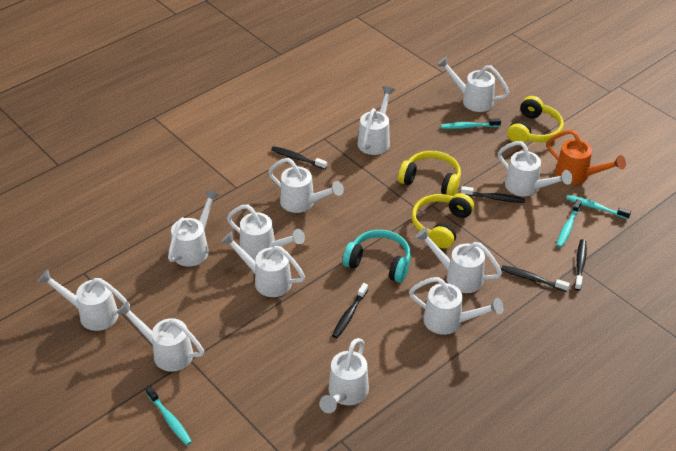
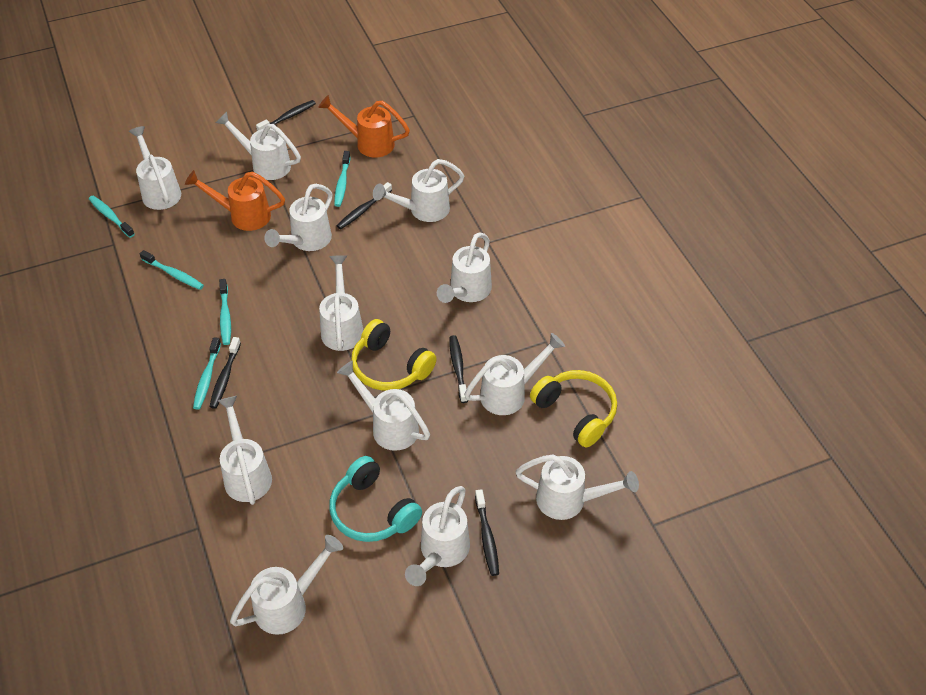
orange watering can: [546,130,626,184] = 1 -> [185,170,285,231] [318,95,410,158] = 2
turquoise toothbrush: [146,386,192,446] [441,118,501,129] [557,199,582,248] [566,195,631,219] = 4 -> [89,196,135,238] [140,250,204,290] [193,337,221,409] [219,279,231,345] [334,151,350,207] = 5
yellow headphones: [398,151,461,196] [412,193,474,249] [507,96,564,143] = 3 -> [351,319,437,391] [530,370,617,448] = 2

